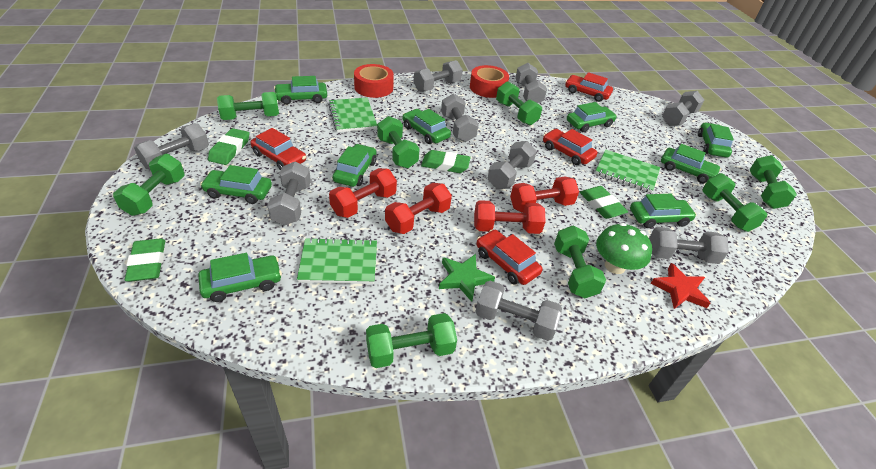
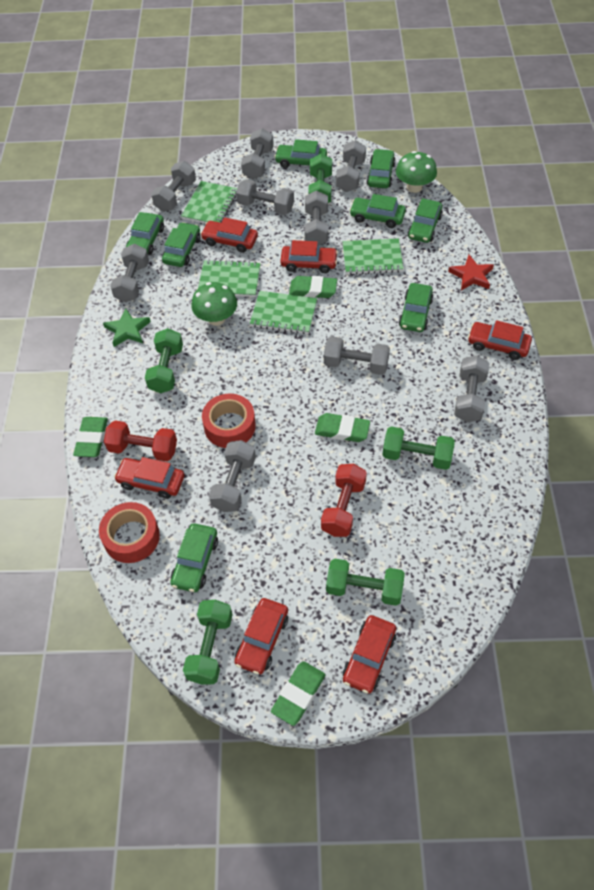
green car: [198,253,282,302] [200,165,272,204] [274,76,327,105] [333,144,376,187] [402,109,451,144] [567,102,617,132] [630,194,696,228] [661,144,721,183] [698,123,734,157] = 9 -> [126,212,164,255] [162,222,201,267] [170,523,218,592] [274,139,327,168] [349,194,406,228] [367,149,395,188] [399,283,434,332] [407,198,443,243] = 8
green dumbbell: [113,154,185,216] [217,92,279,120] [366,313,457,368] [377,116,420,168] [496,81,542,125] [554,226,606,298] [702,173,767,232] [750,155,797,209] = 8 -> [145,328,183,393] [183,600,232,684] [308,154,332,203] [326,559,405,606] [382,426,455,470] = 5
green mushroom: [596,223,652,274] = 1 -> [191,282,237,326] [396,151,437,193] = 2
green notebook: [297,237,377,284] [328,98,377,132] [595,149,660,193] = 3 -> [181,181,237,224] [198,260,260,297] [250,291,317,334] [343,238,403,275] = 4
red car: [250,128,306,170] [476,230,542,285] [543,129,598,165] [565,72,613,102] = 4 -> [114,457,185,499] [201,217,258,253] [234,598,288,674] [280,240,338,273] [343,615,396,694] [468,320,532,360] = 6
red dumbbell: [329,168,397,218] [385,183,452,234] [474,200,545,234] [510,177,579,213] = 4 -> [104,420,177,461] [321,464,367,537] = 2

